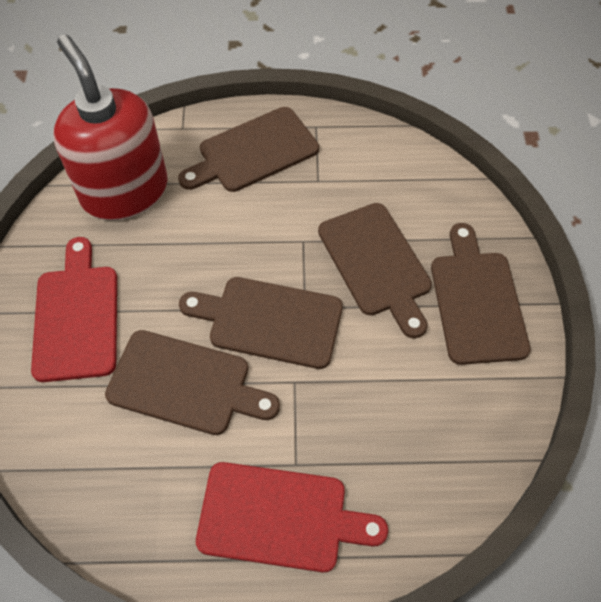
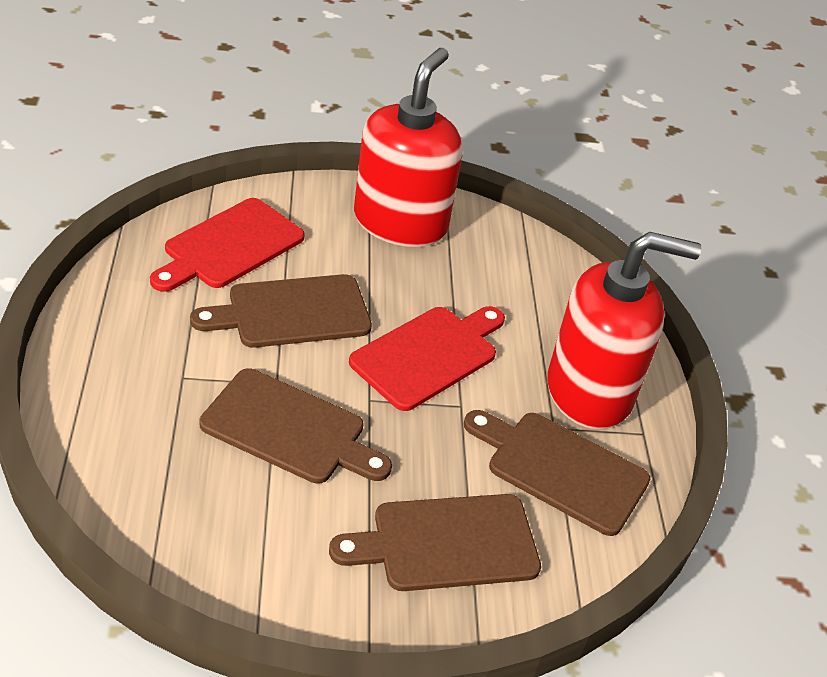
brown cutting board: [105,330,280,435] [178,107,319,192] [179,277,343,369] [318,203,432,339] [431,223,531,365] = 5 -> [190,274,372,348] [200,369,392,484] [329,494,541,591] [464,410,650,536] = 4
red soap dispenser: [53,35,168,220] = 1 -> [354,48,463,247] [548,232,701,429] = 2

